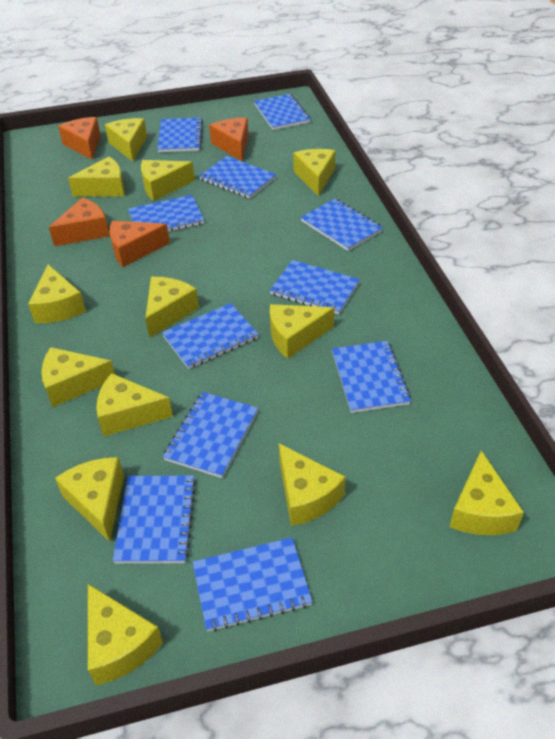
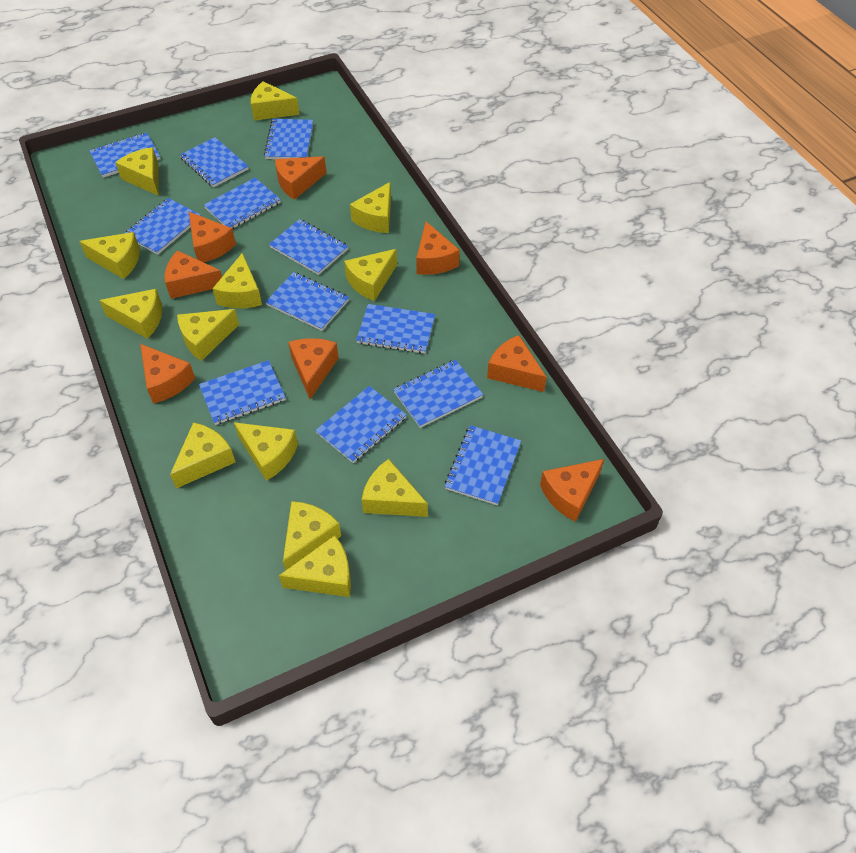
blue notebook: [113,475,196,564] [128,195,204,232] [157,117,203,152] [162,303,259,369] [163,392,258,478] [192,537,313,632] [199,156,276,199] [254,94,311,130] [270,260,360,315] [300,199,383,251] [332,341,411,413] = 11 -> [89,133,161,177] [125,198,201,255] [180,137,249,187] [199,360,286,425] [204,177,281,229] [264,119,313,159] [266,272,349,331] [269,219,348,275] [315,386,407,463] [356,304,435,354] [393,360,483,428] [445,425,521,505] = 12
orange cheese: [49,198,110,246] [58,117,101,160] [110,221,170,267] [209,118,249,161] = 4 -> [140,344,195,404] [165,250,222,299] [189,212,236,262] [275,156,326,200] [288,338,339,399] [416,222,460,275] [487,335,547,392] [540,459,604,522] = 8

